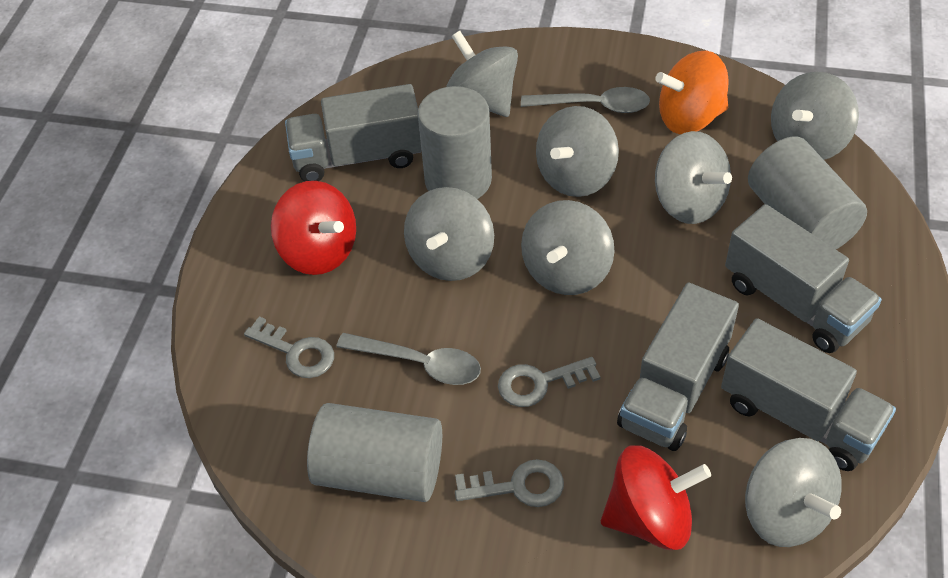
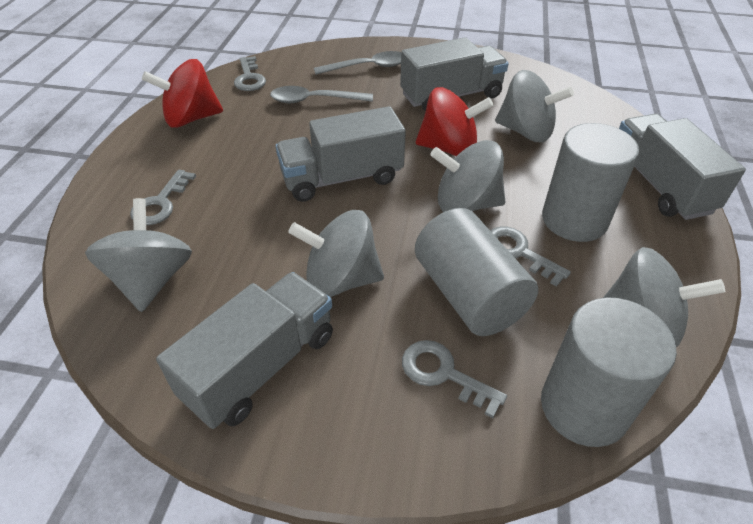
grey key: [244,316,334,378] [455,459,564,507] [498,357,600,407] = 3 -> [130,170,196,225] [234,56,266,91] [402,340,507,418] [490,227,571,287] = 4
grey spinning top: [404,187,494,281] [446,31,518,117] [521,200,615,295] [536,106,619,197] [655,131,732,224] [745,438,842,547] [771,72,859,160] = 7 -> [85,198,192,312] [288,210,384,297] [430,140,505,212] [495,70,574,142] [603,247,725,347] = 5
orange spinning top: [655,51,729,134] = 1 -> none = 0

